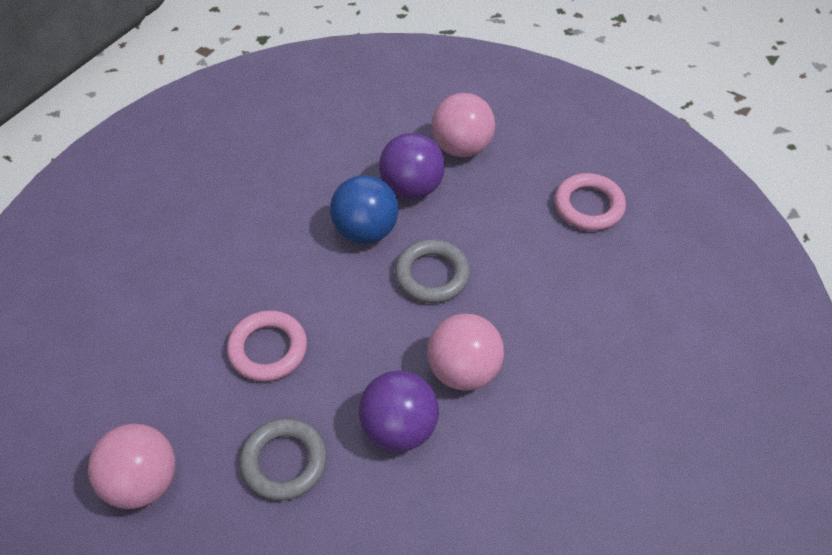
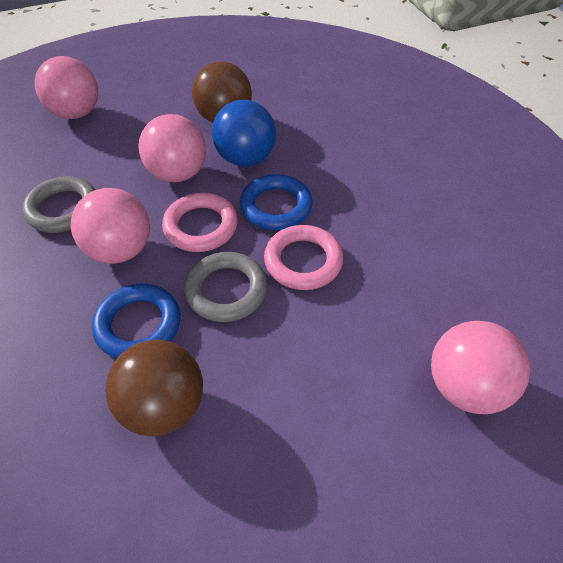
blue ring: none = 0 -> [92,283,180,358] [240,174,312,231] = 2
brown ball: none = 0 -> [105,340,203,436] [192,61,252,123] = 2
pink ball: [88,424,175,509] [427,313,504,391] [432,93,495,157] = 3 -> [35,56,98,119] [71,188,150,264] [138,114,206,182] [431,321,530,414] = 4
purple ball: [359,371,439,452] [379,133,445,199] = 2 -> none = 0

